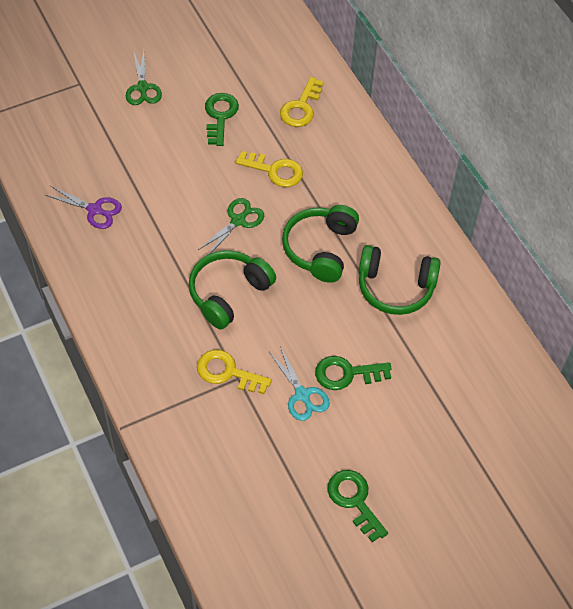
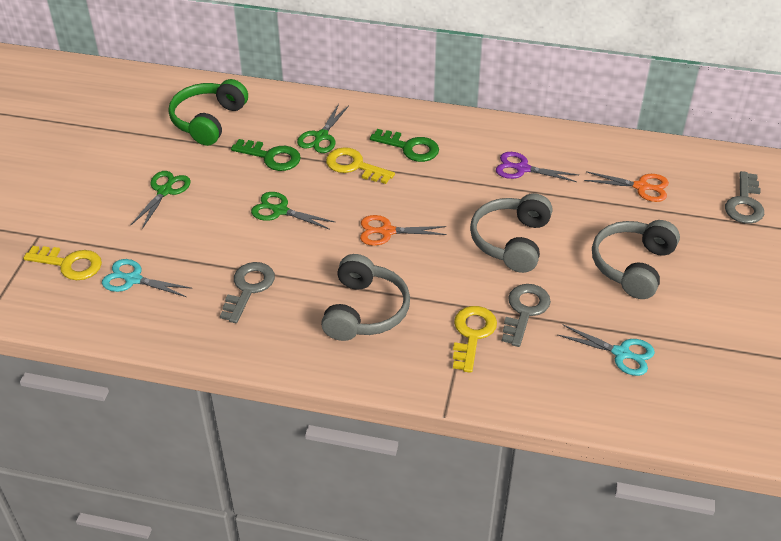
green headphones: [189,250,276,329] [282,205,359,283] [359,245,441,315] = 3 -> [169,79,248,146] = 1
green key: [205,93,239,146] [315,356,392,390] [327,470,388,542] = 3 -> [231,139,301,171] [370,129,439,162] = 2
green scissors: [126,50,162,105] [197,198,264,254] = 2 -> [130,171,191,229] [251,192,335,230] [297,104,349,153] = 3
grey headphones: none = 0 -> [321,254,410,341] [470,193,552,273] [592,220,680,299] = 3
grey key: none = 0 -> [220,262,275,323] [502,284,551,347] [725,171,764,224] = 3
orange scissors: none = 0 -> [360,215,447,246] [584,171,669,202] = 2
turquoise scissors: [269,347,330,421] = 1 -> [102,259,193,297] [558,324,655,376] = 2

